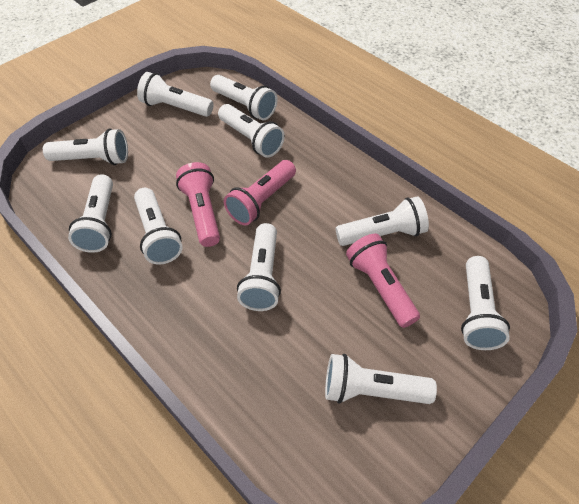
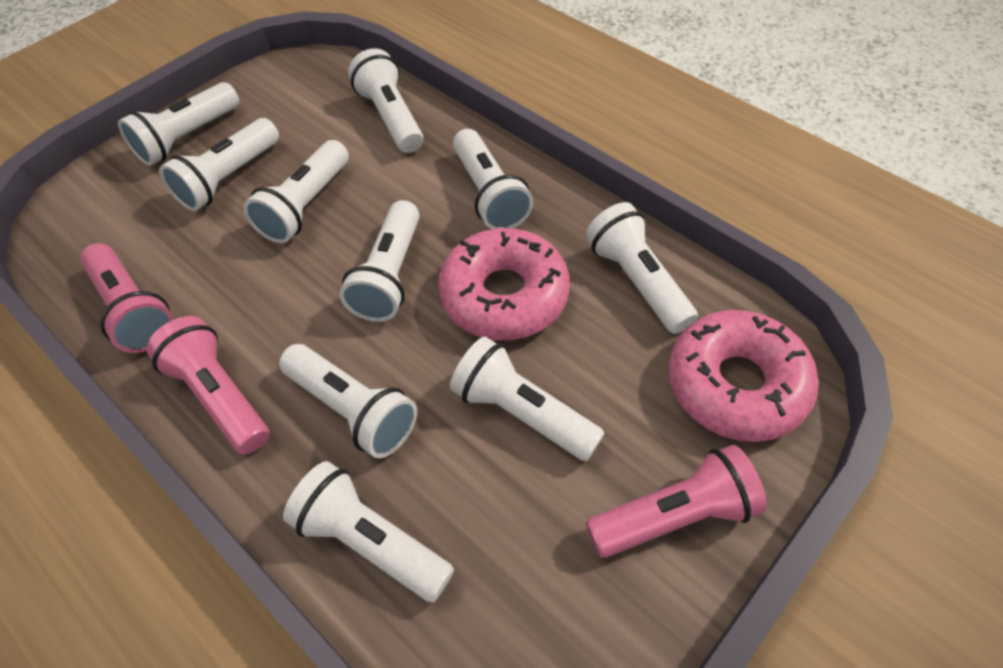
pink donut: none = 0 -> [438,228,570,340] [668,310,819,442] = 2

